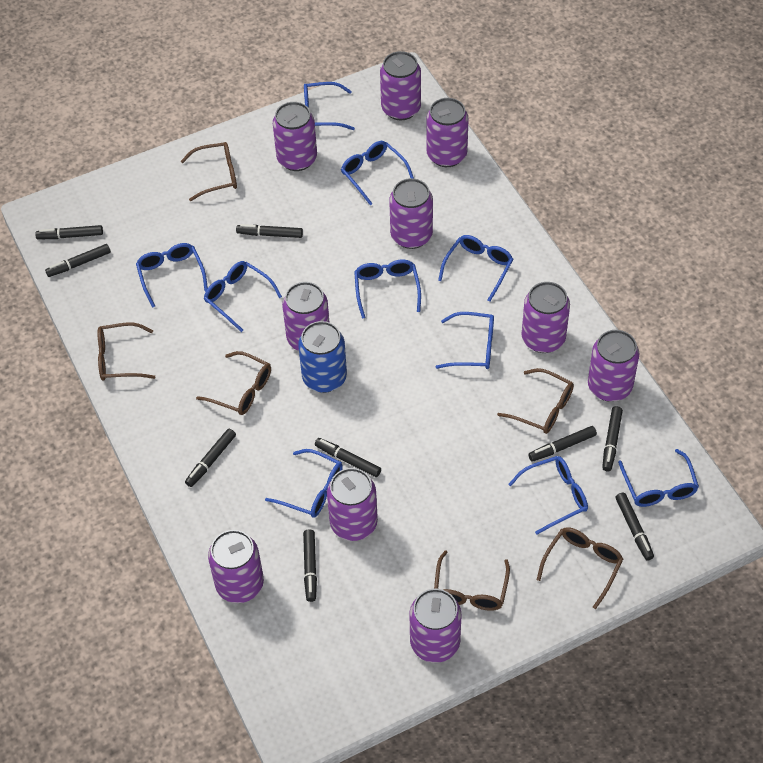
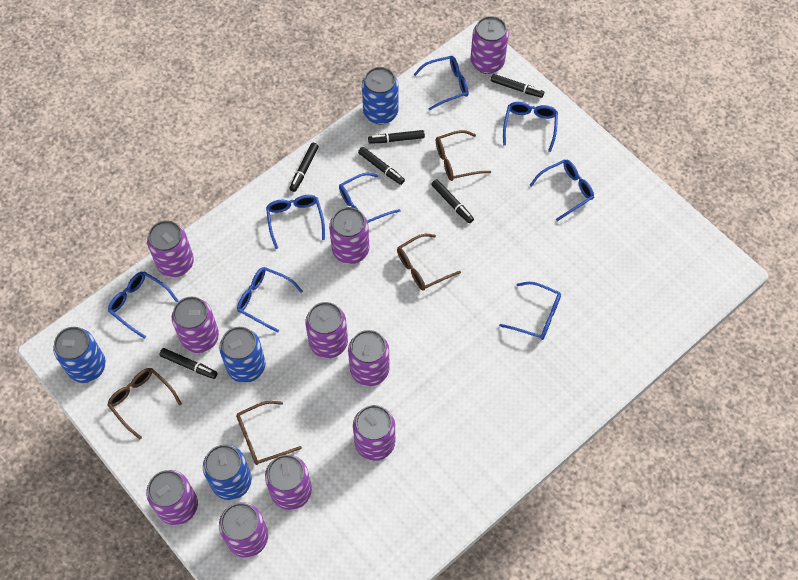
black marker: [35,225,103,239] [45,244,111,277] [185,429,236,487] [236,224,303,238] [303,529,317,602] [315,438,381,477] [528,426,597,462] [602,406,623,472] [615,493,654,561] = 9 -> [159,348,218,379] [289,143,319,192] [358,147,405,185] [368,130,425,144] [431,179,474,223] [491,74,544,98] = 6
blue can: [298,321,347,393] = 1 -> [53,327,106,383] [203,445,252,500] [219,327,266,383] [362,67,398,124] = 4
blue glasses: [136,243,208,308] [204,261,282,332] [265,449,343,518] [304,82,355,130] [341,141,414,206] [354,259,421,319] [436,312,494,369] [438,235,513,302] [508,456,588,535] [618,449,699,507] = 10 -> [108,271,179,339] [237,267,303,333] [266,195,325,249] [339,173,401,223] [414,56,469,110] [499,282,561,340] [503,102,558,152] [530,160,594,221] = 8
brown glasses: [98,322,155,381] [181,142,237,201] [196,351,271,415] [434,550,510,611] [497,368,574,434] [537,527,623,609] = 6 -> [107,368,182,439] [236,401,302,465] [397,234,461,290] [436,130,491,181] = 4

